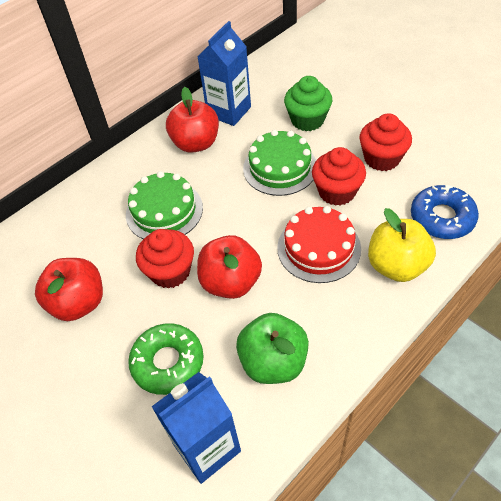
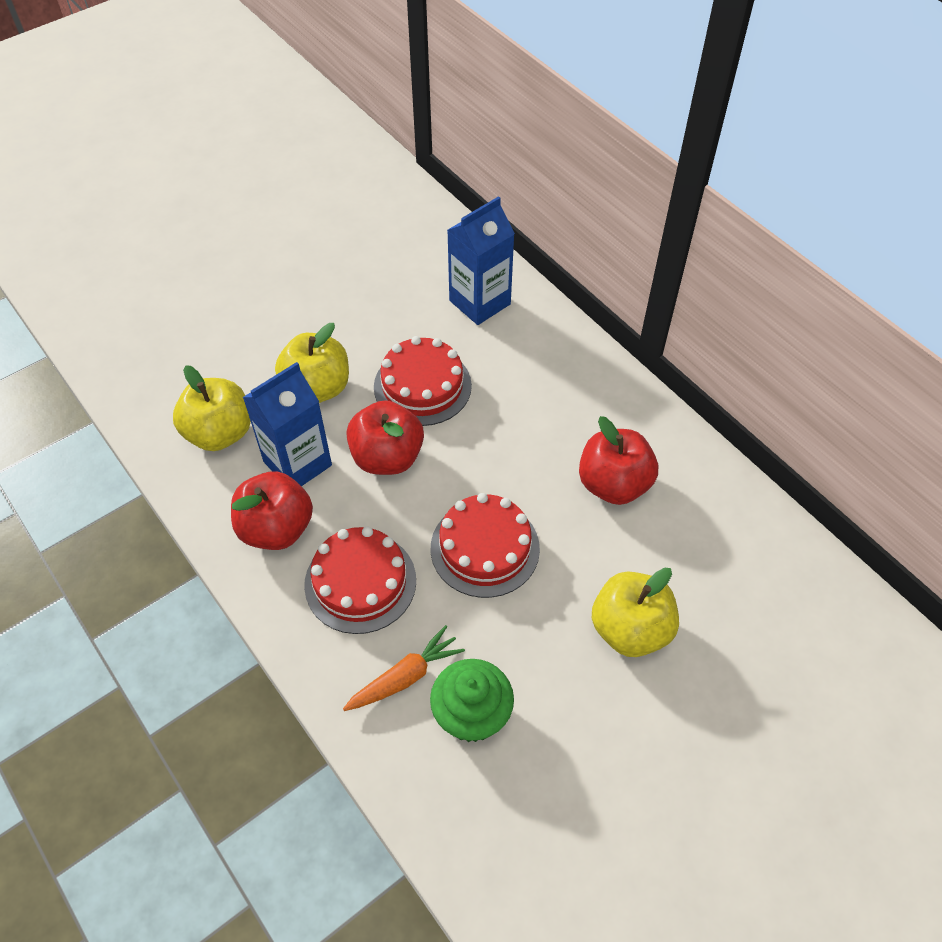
blue donut: [411,185,479,239] = 1 -> none = 0
green apple: [236,313,309,384] = 1 -> none = 0
green cake: [126,171,203,239] [243,130,316,196] = 2 -> none = 0
green donut: [128,323,204,395] = 1 -> none = 0
orange carrot: none = 0 -> [343,625,465,711] = 1
red cake: [277,206,361,283] = 1 -> [304,526,416,634] [374,336,472,426] [431,493,540,598] = 3
red cupcake: [136,229,194,289] [312,147,366,206] [359,113,412,171] = 3 -> none = 0
yellow apple: [368,208,436,282] = 1 -> [173,365,251,451] [275,323,349,403] [592,567,679,657] = 3

